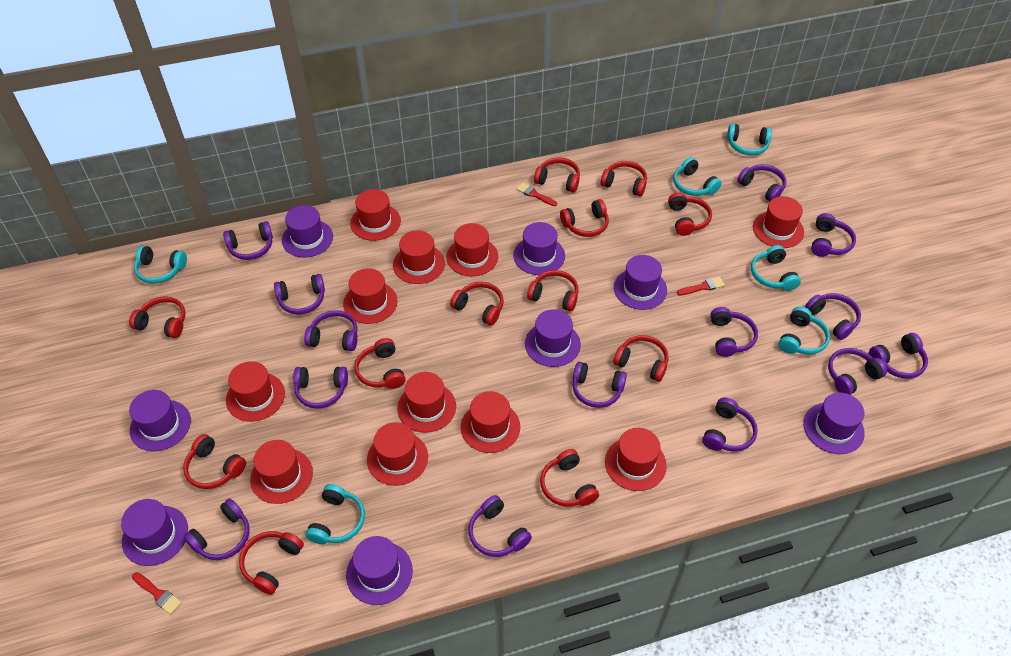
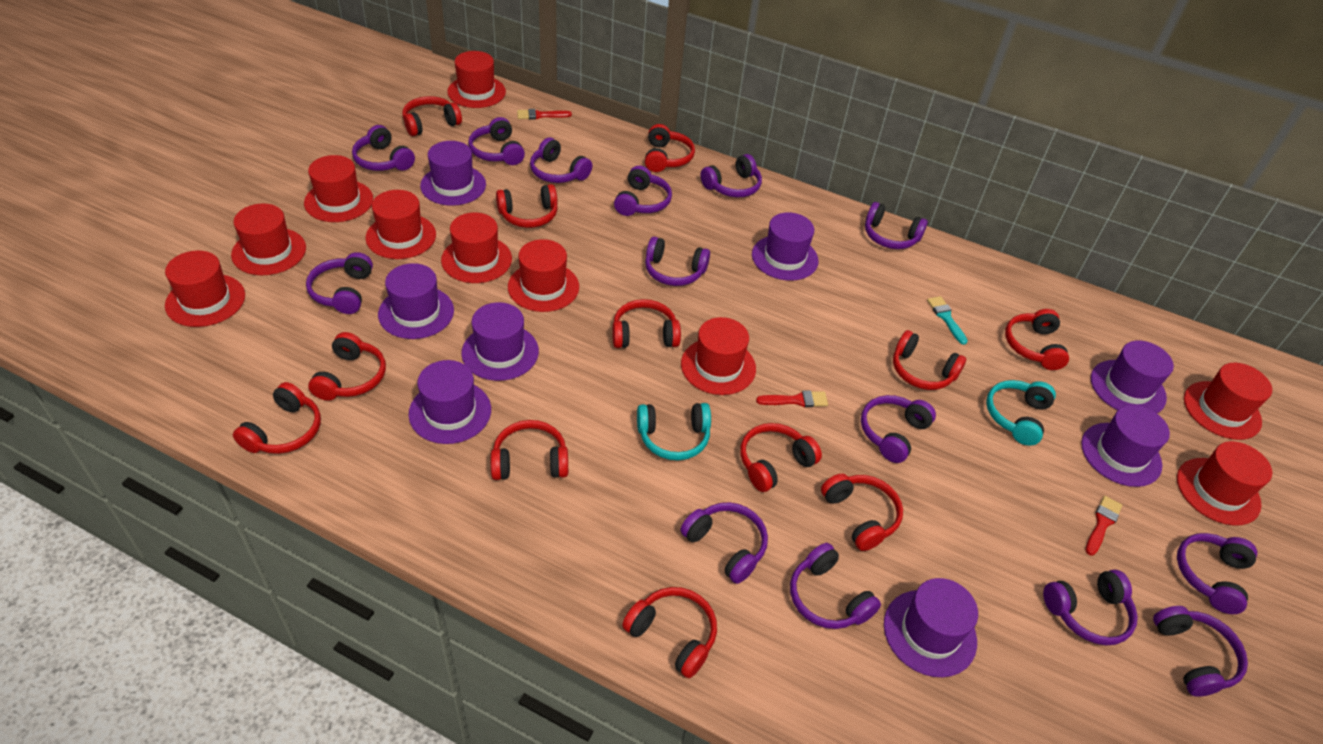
red hat: [226,361,285,422] [250,440,313,504] [343,268,398,324] [350,189,401,241] [367,422,428,486] [393,230,445,284] [397,372,456,433] [447,223,498,276] [461,391,520,453] [605,428,667,491] [753,196,804,248] = 11 -> [165,250,245,327] [231,203,306,275] [304,155,373,222] [365,190,436,259] [441,212,512,283] [447,51,506,108] [508,239,579,312] [681,317,756,395] [1177,441,1272,526] [1184,363,1272,440] = 10
turquoise brush: none = 0 -> [927,296,968,345] = 1
turquoise headphones: [134,246,187,284] [305,484,365,544] [673,157,722,196] [727,124,772,155] [751,245,801,291] [778,307,830,354] = 6 -> [637,403,711,460] [986,380,1056,446] = 2

